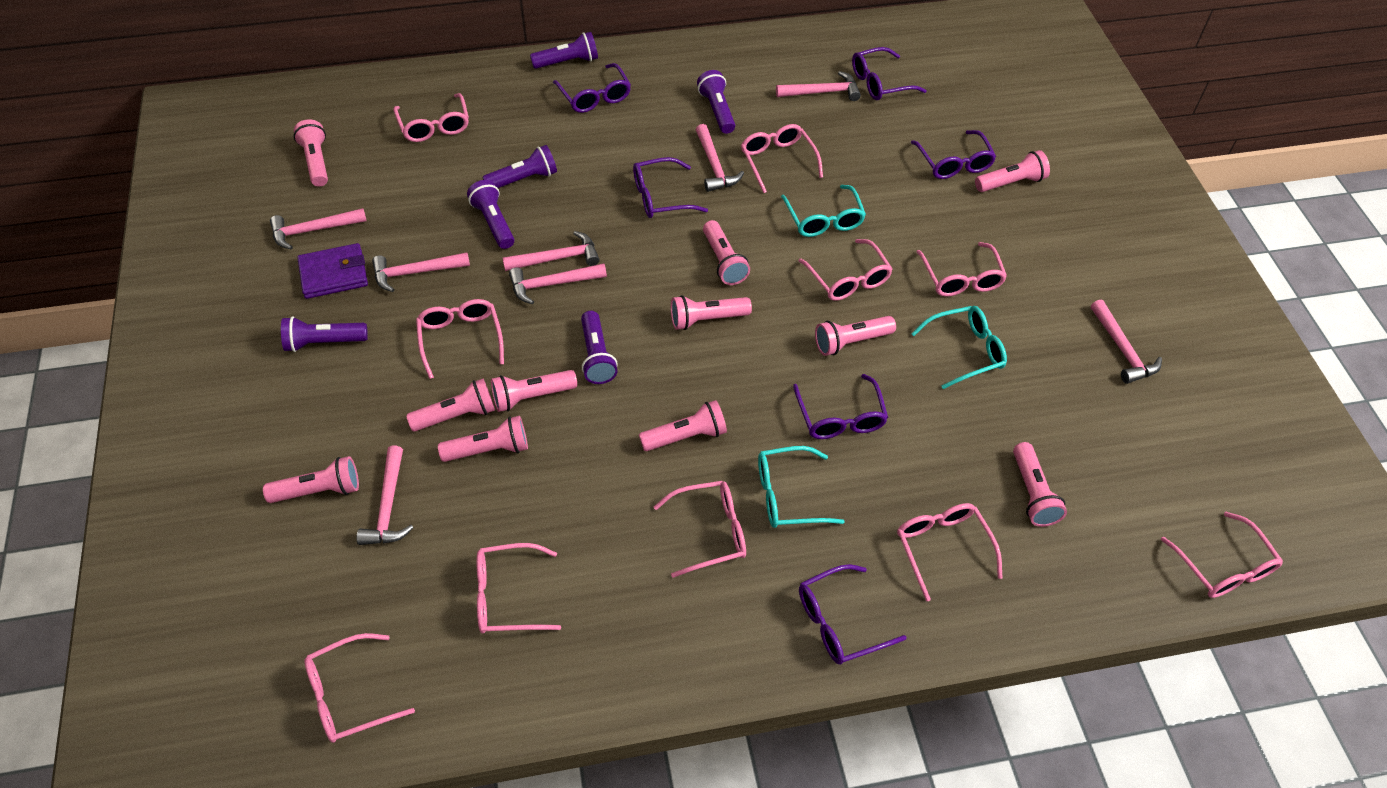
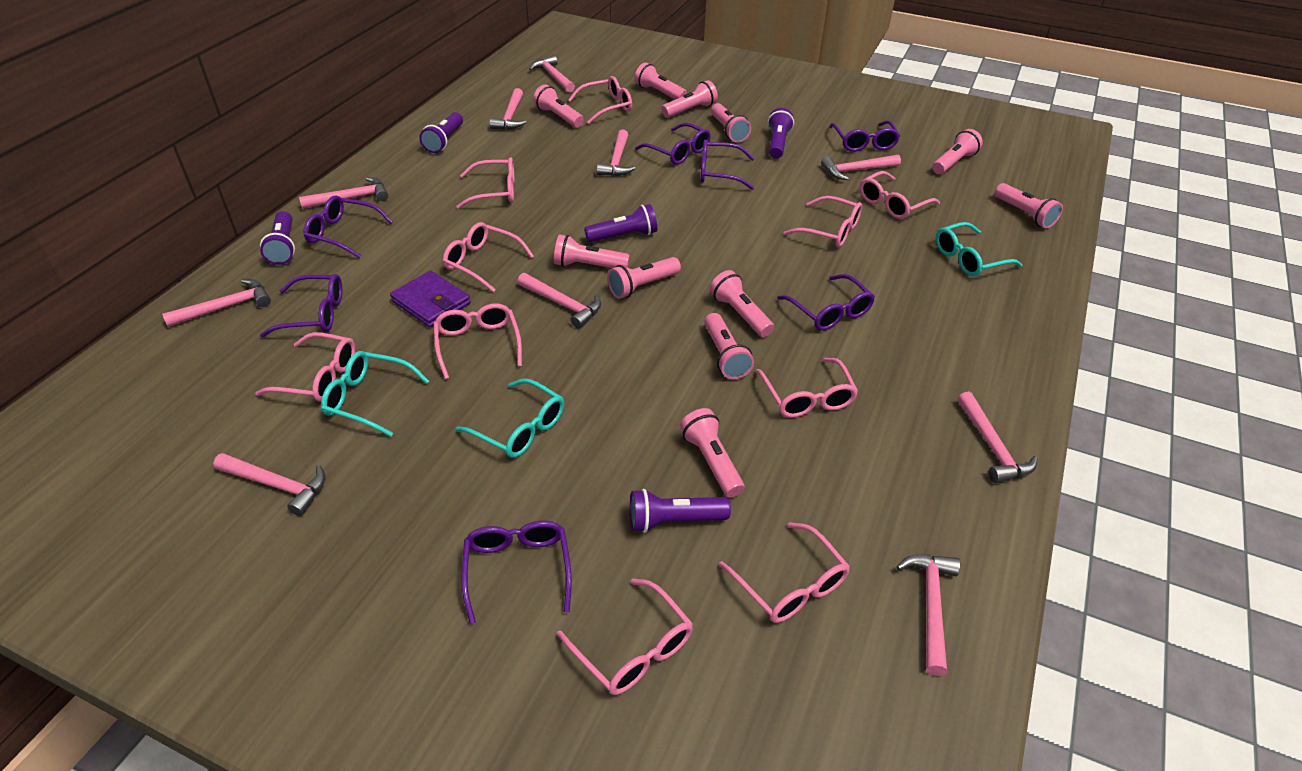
pink hammer: [270,208,367,249] [357,446,414,545] [372,252,470,292] [502,231,600,271] [509,263,607,304] [696,124,744,192] [776,71,861,101] [1091,300,1162,384] = 8 -> [162,279,271,327] [213,453,326,516] [299,177,388,209] [489,88,526,130] [518,273,601,328] [529,55,575,92] [596,129,636,176] [821,154,901,180] [896,554,960,676] [958,392,1038,483] = 10
purple flashlight: [281,316,368,352] [467,180,514,249] [482,145,557,188] [530,32,598,69] [581,311,618,384] [697,70,735,134] = 6 -> [260,211,295,265] [419,112,463,153] [584,204,657,242] [630,489,731,533] [768,108,794,159] = 5
purple glasses: [553,63,631,113] [633,157,708,218] [793,374,888,439] [799,564,907,665] [852,47,927,100] [911,130,996,179] = 6 -> [260,274,342,338] [304,196,393,258] [461,520,572,624] [635,123,711,165] [700,140,755,190] [777,274,875,331] [829,120,900,152] = 7

